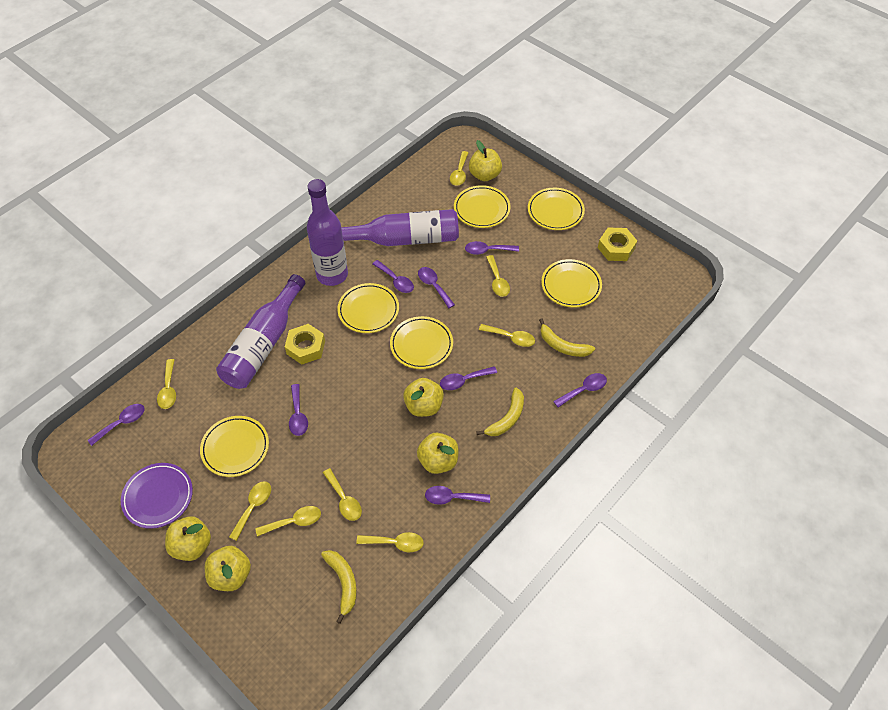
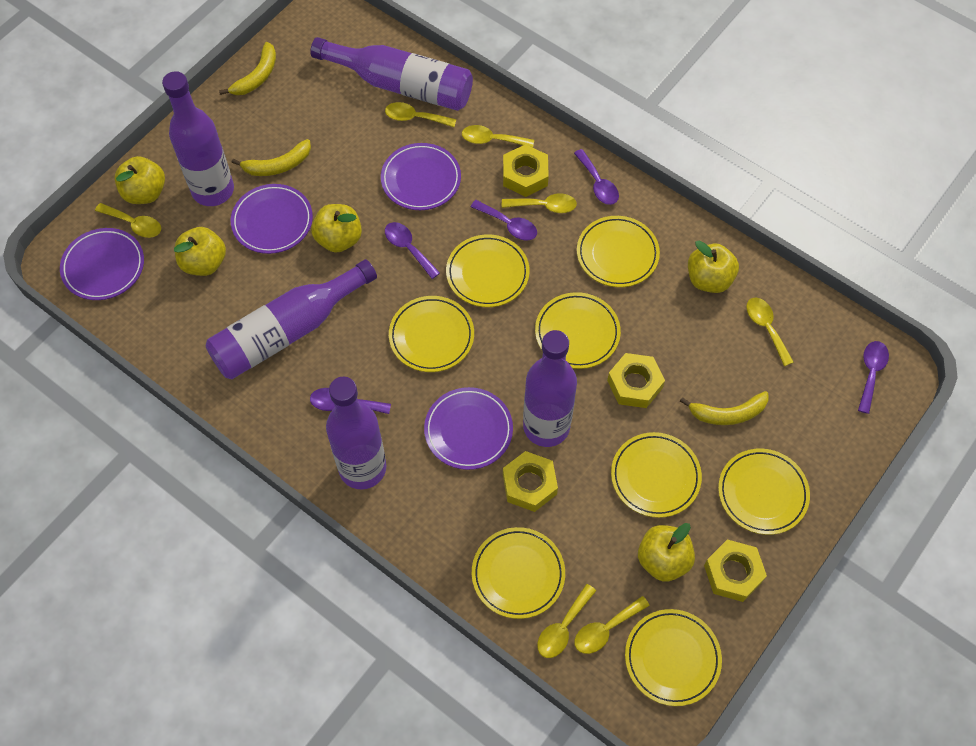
purple bottle: [216,274,305,389] [307,179,348,286] [341,209,459,246] = 3 -> [162,71,234,206] [206,259,377,379] [310,37,473,111] [326,377,386,489] [523,330,577,447] = 5
purple plate: [121,463,193,529] = 1 -> [60,228,144,300] [231,184,313,254] [381,143,461,210] [424,387,513,470] = 4
purple spoon: [88,404,145,446] [289,384,308,436] [372,260,414,293] [418,267,455,308] [425,486,490,505] [440,366,497,390] [465,241,519,255] [553,373,607,407] = 8 -> [310,388,391,414] [385,222,440,279] [471,200,537,240] [574,149,619,205] [858,341,889,414] = 5
yellow nut: [285,324,325,365] [598,228,637,261] = 2 -> [503,144,549,197] [503,451,558,512] [607,353,665,408] [704,539,767,602] = 4
yellow plate: [200,416,269,477] [337,283,399,333] [390,316,453,369] [454,185,510,228] [528,188,585,230] [541,259,602,308] = 6 -> [389,296,474,372] [446,234,530,307] [472,527,565,619] [535,292,621,369] [577,216,660,287] [611,432,702,518] [625,609,722,706] [718,449,810,535] = 8
yellow spoon: [157,359,176,409] [229,481,271,541] [255,506,321,537] [323,468,362,521] [356,532,424,552] [450,151,468,186] [479,324,535,347] [486,255,510,297] = 8 -> [95,203,161,238] [385,102,457,127] [462,125,534,148] [502,193,577,213] [537,584,596,658] [574,596,650,654] [746,297,794,366] = 7

